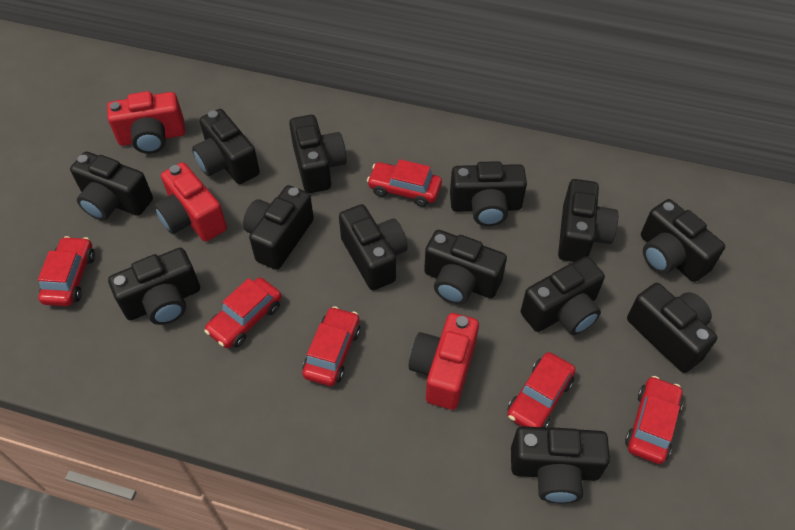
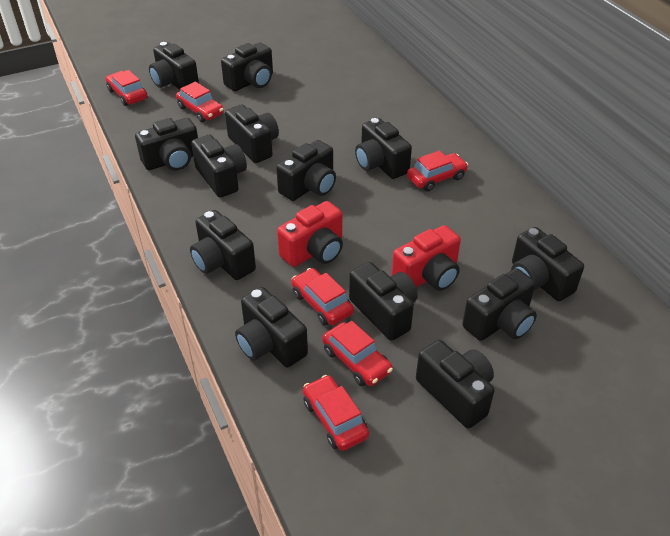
red camera: [107,91,185,154] [154,162,227,242] [409,313,479,410] = 3 -> [277,201,343,267] [392,225,461,291] = 2

